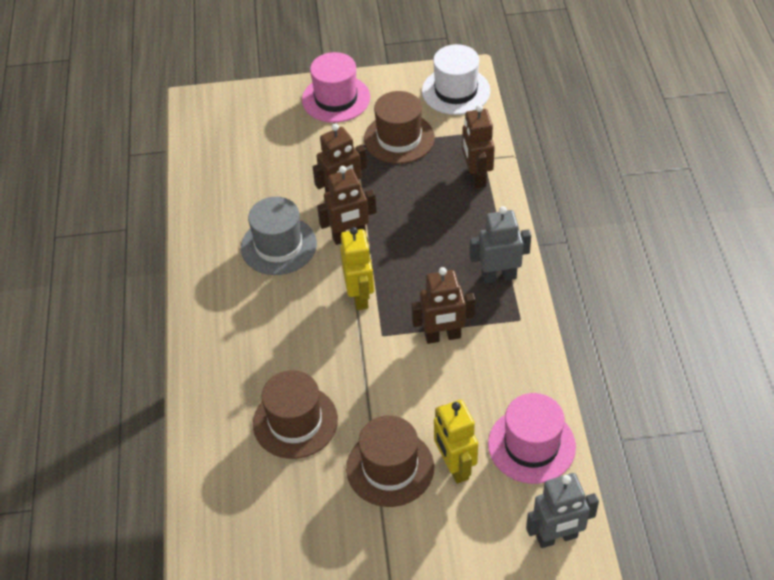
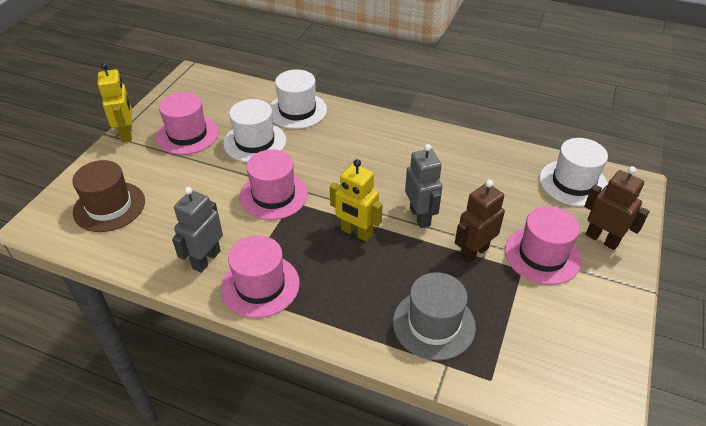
brown hat: [253,370,338,459] [346,415,434,507] [364,91,435,164] = 3 -> [72,160,145,232] = 1
brown robot: [313,123,367,193] [317,166,377,245] [411,267,475,344] [462,105,495,188] = 4 -> [455,180,505,264] [584,166,650,250] = 2
pink hat: [302,52,370,123] [488,393,576,484] = 2 -> [156,92,219,155] [221,235,300,318] [239,150,308,220] [505,206,581,285] = 4
white hat: [422,44,491,115] = 1 -> [223,99,286,162] [270,69,327,129] [540,138,608,207] = 3

